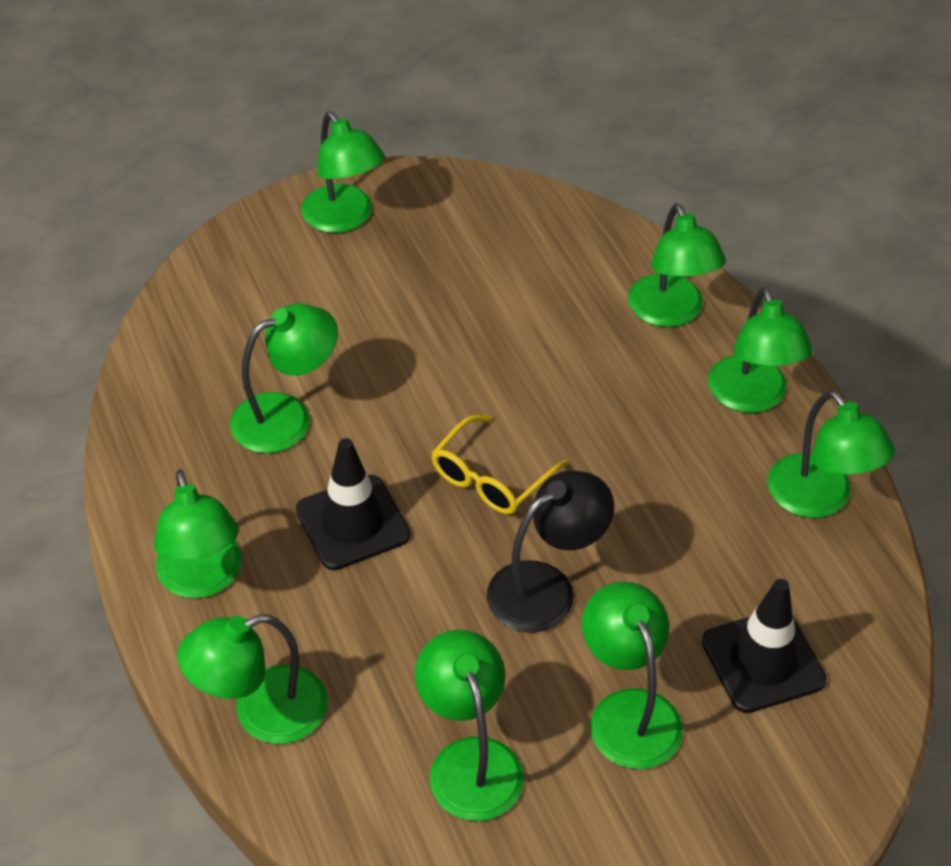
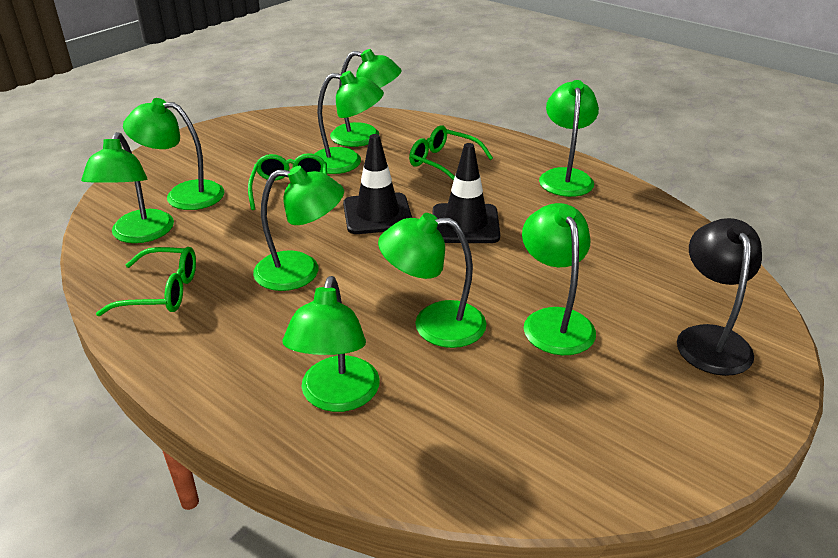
green glasses: none = 0 -> [96,247,196,316] [248,153,327,210] [409,125,493,181] = 3
yellow glasses: [432,415,568,514] = 1 -> none = 0

